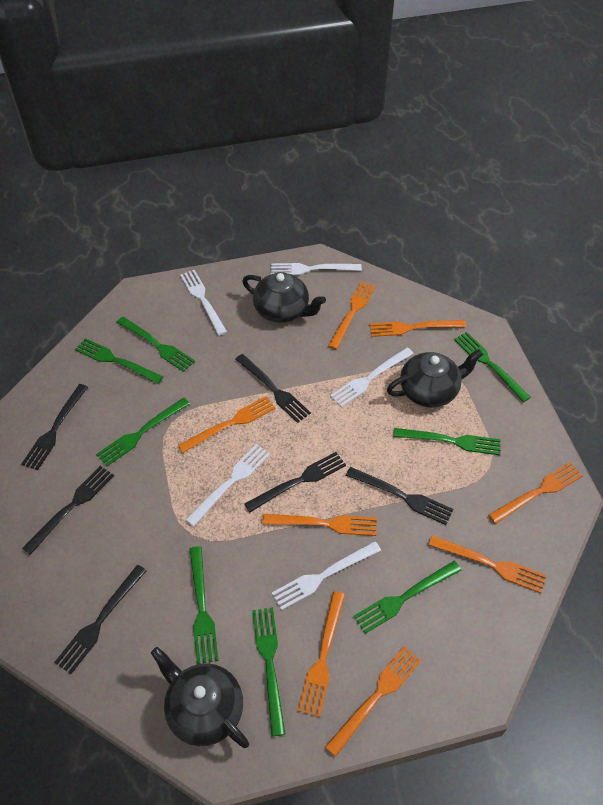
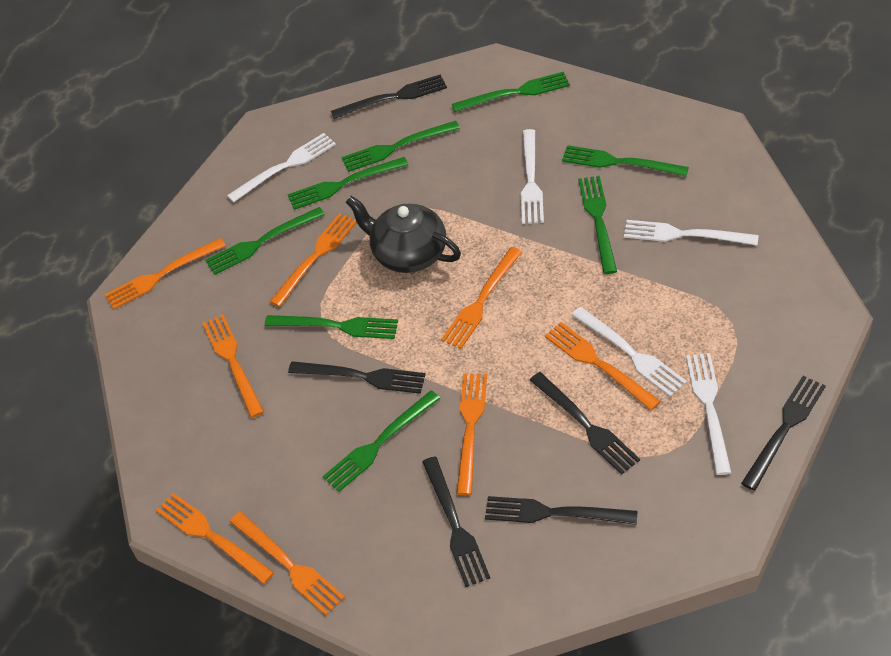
black teapot: [151,647,249,748] [242,272,326,323] [387,349,483,407] = 3 -> [346,196,461,273] = 1

